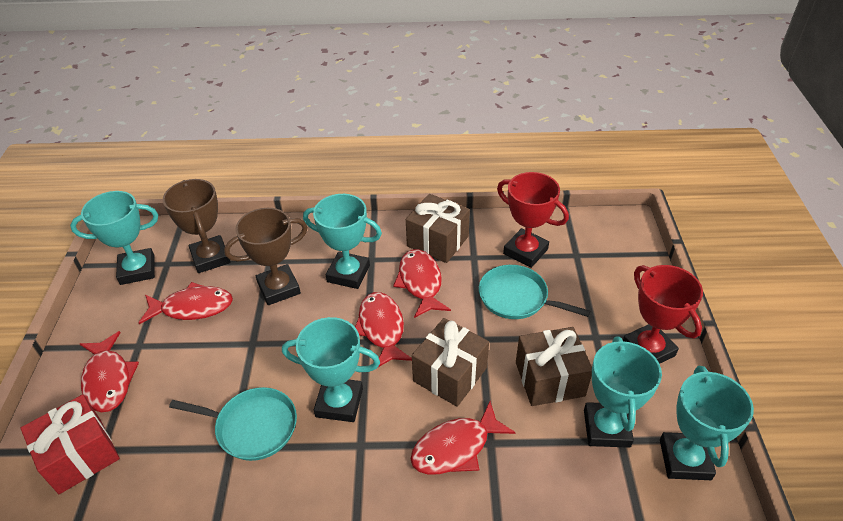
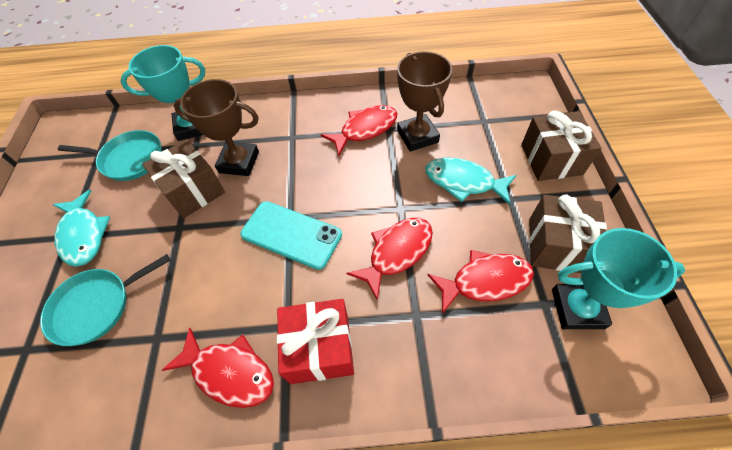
red fish: [80,331,139,412] [139,282,233,324] [355,292,412,367] [393,249,451,318] [411,401,516,474] = 5 -> [162,327,274,408] [321,105,397,156] [346,218,433,300] [427,250,534,314] = 4
red trophy: [497,172,569,268] [623,265,703,364] = 2 -> none = 0
turquoise fish: none = 0 -> [52,190,110,267] [426,158,516,205] = 2
turquoise phone: none = 0 -> [240,201,342,270] = 1
turquoise trophy: [70,191,158,285] [282,317,380,422] [303,194,382,289] [584,337,662,448] [660,366,754,480] = 5 -> [120,45,205,141] [552,228,685,329] = 2

